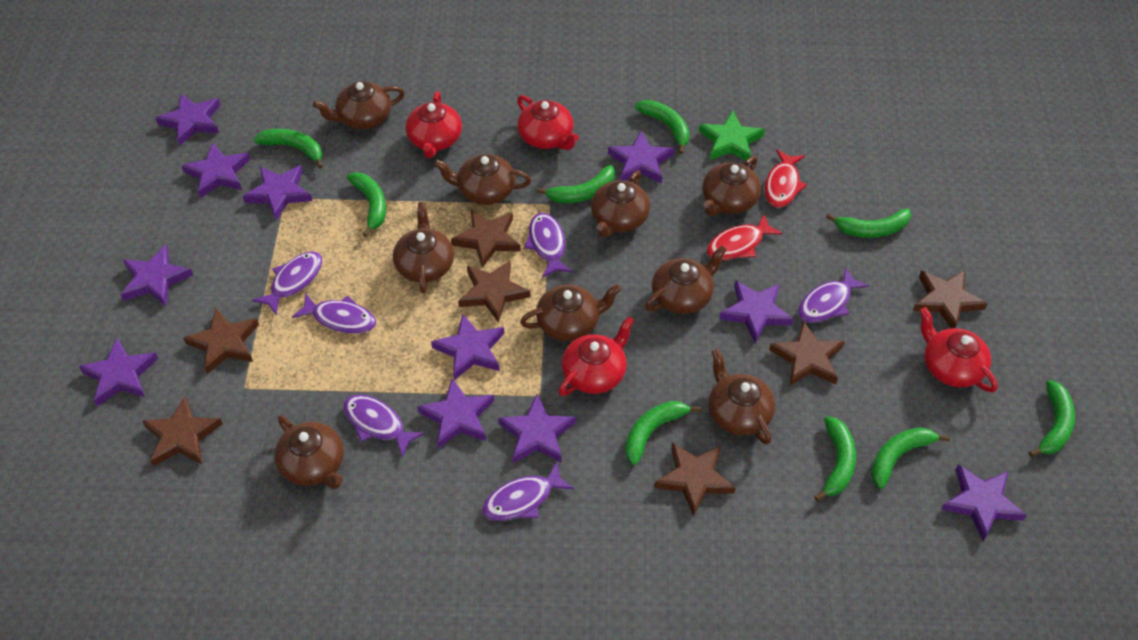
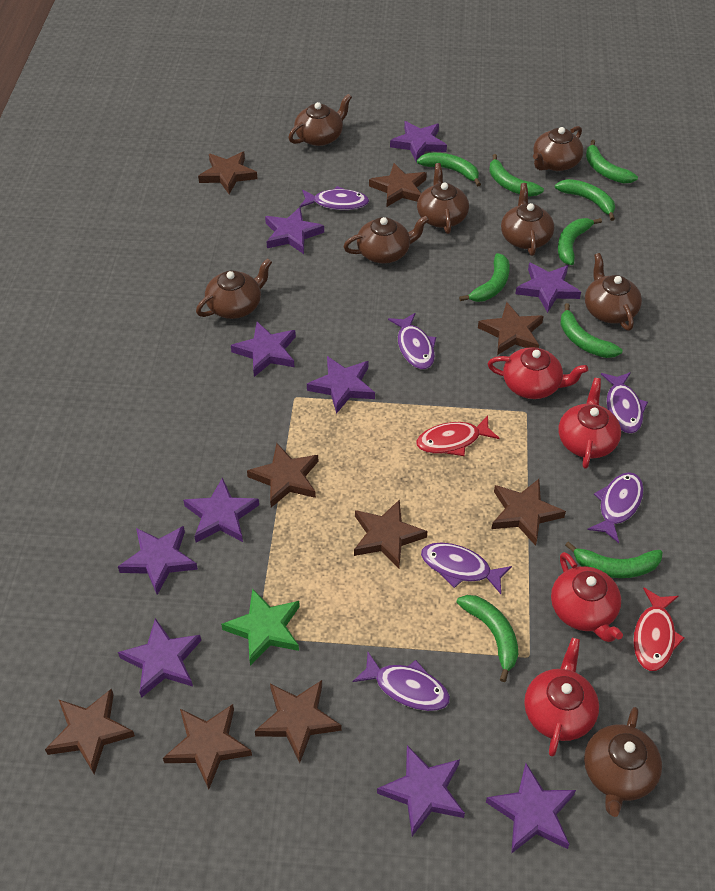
brown star: [142,397,223,466] [183,308,259,374] [451,210,521,268] [458,260,531,323] [654,442,736,516] [769,321,845,386] [913,270,988,329] = 7 -> [45,688,135,775] [163,704,252,790] [198,152,258,194] [247,443,319,508] [255,680,342,763] [354,499,427,569] [369,163,427,207] [478,302,544,355] [492,479,566,546] = 9
brown teapot: [274,415,344,489] [313,81,404,129] [393,202,454,293] [434,154,531,205] [520,284,621,341] [591,171,650,238] [645,246,727,314] [702,156,761,216] [708,349,775,445] = 9 -> [196,258,272,319] [288,94,352,146] [343,216,429,263] [417,163,469,234] [501,183,554,256] [533,126,584,171] [584,707,662,817] [585,253,642,331] = 8
purple star: [79,338,158,406] [120,245,193,306] [155,94,221,145] [181,143,251,198] [242,165,312,220] [417,378,494,449] [431,314,504,380] [498,394,576,463] [608,131,674,184] [719,280,794,343] [941,465,1027,541] = 11 -> [118,526,198,595] [118,618,201,698] [183,477,259,542] [231,322,296,377] [265,207,324,254] [307,356,375,414] [377,745,465,836] [390,121,447,162] [486,763,576,854] [516,262,581,313] = 10

